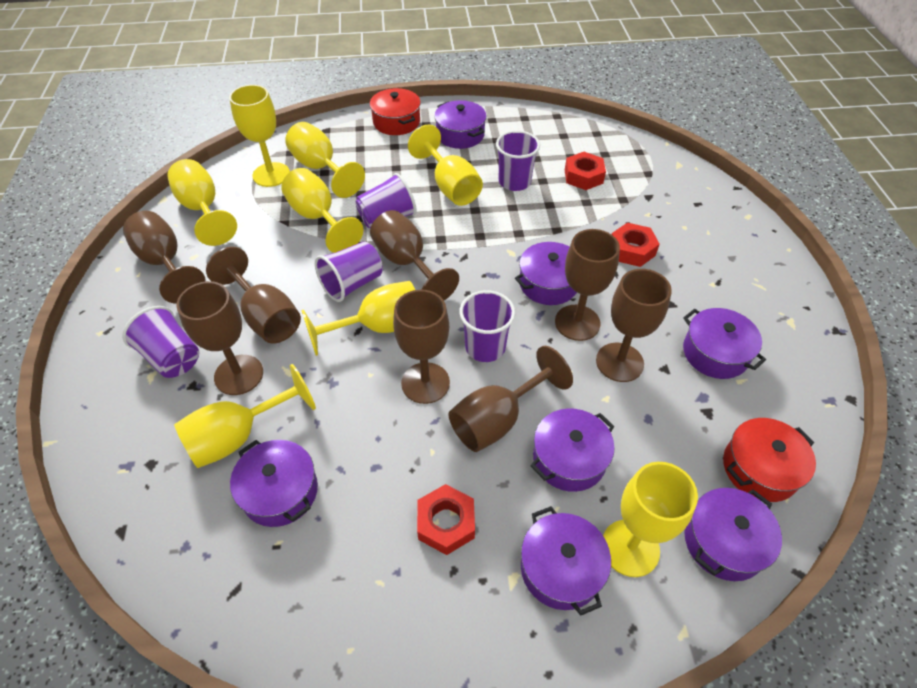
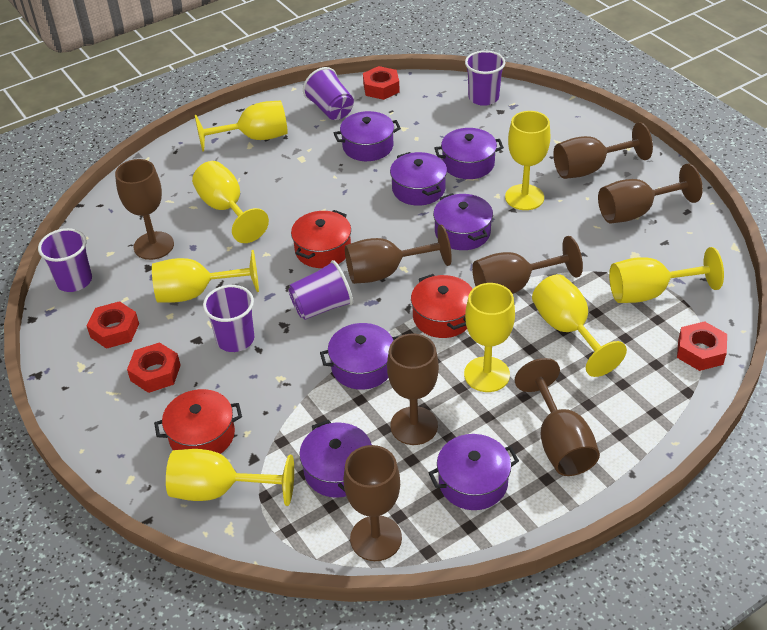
red nut: [417,484,475,555] [565,152,606,190] [612,223,660,267] = 3 -> [86,301,139,349] [127,342,181,393] [363,66,400,100] [677,321,727,371] = 4
red pot: [370,88,421,135] [723,418,816,502] = 2 -> [154,389,242,454] [291,210,351,268] [411,274,472,338] = 3

